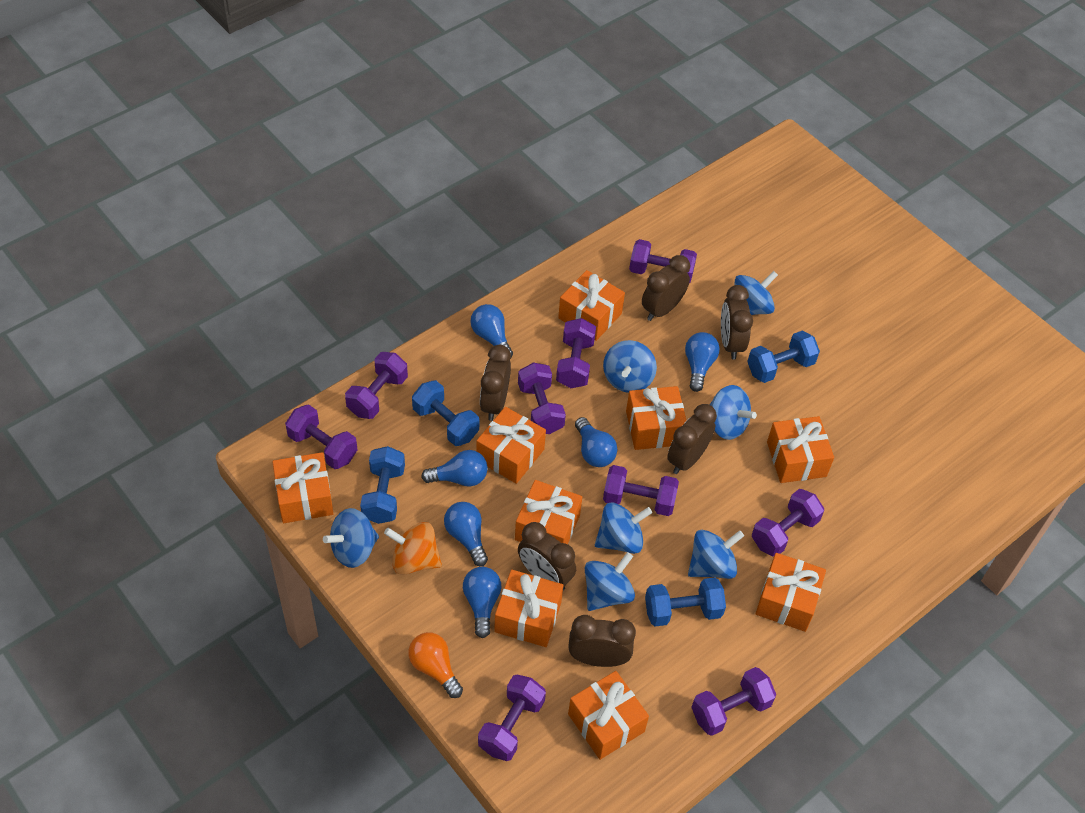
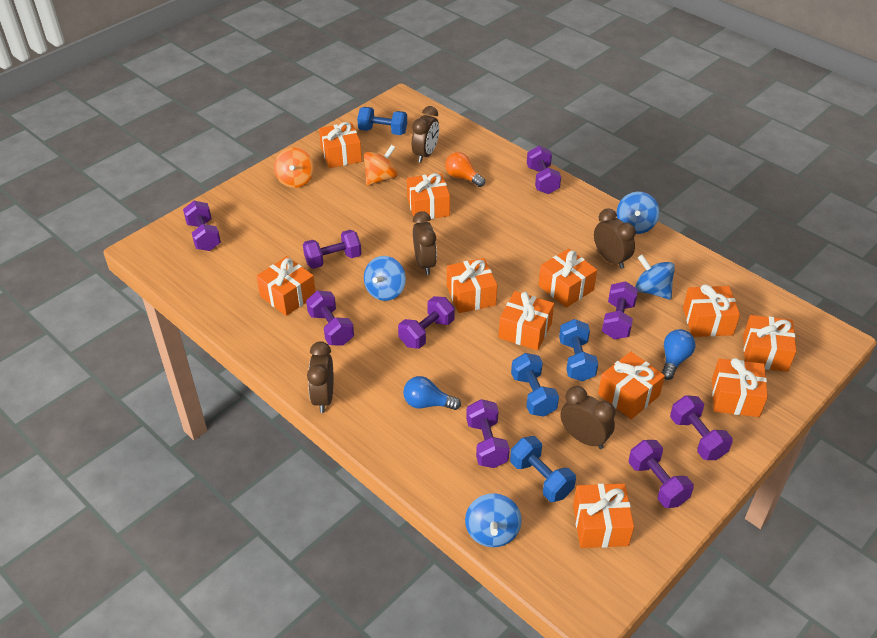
blue light bulb: [421,450,488,487] [444,502,488,566] [463,567,501,638] [471,304,513,357] [575,417,617,467] [685,332,720,392] = 6 -> [403,376,461,410] [662,329,695,380] = 2
blue spinning top: [323,508,379,568] [585,552,635,611] [595,502,652,554] [603,340,657,393] [688,530,744,579] [709,385,757,440] [734,271,778,315] = 7 -> [364,256,406,301] [465,493,522,547] [617,192,660,234] [635,255,675,300] = 4
brown clock: [480,345,511,421] [518,522,576,591] [568,615,636,667] [642,255,690,321] [667,404,717,474] [721,285,753,360] = 6 -> [307,341,333,413] [412,106,439,163] [413,211,437,275] [561,386,615,449] [594,208,636,269] = 5
orange gift: [272,452,333,523] [476,407,546,484] [494,569,563,647] [515,480,582,544] [558,270,625,341] [568,671,649,760] [626,386,687,450] [756,553,826,632] [767,416,834,483] = 9 -> [256,256,316,316] [319,122,362,168] [407,173,450,219] [447,258,497,313] [498,291,554,351] [538,249,597,308] [573,483,634,548] [598,352,665,419] [683,284,740,337] [712,358,768,417] [743,315,796,372] = 11
orange spinning top: [384,522,442,575] = 1 -> [274,148,314,188] [364,145,397,186] = 2

